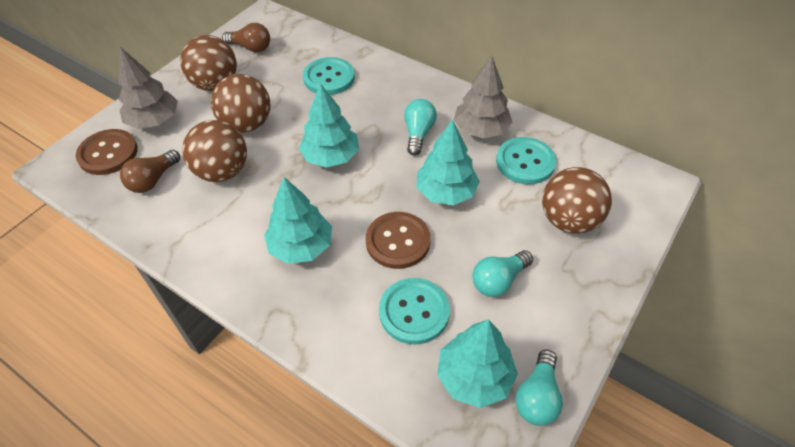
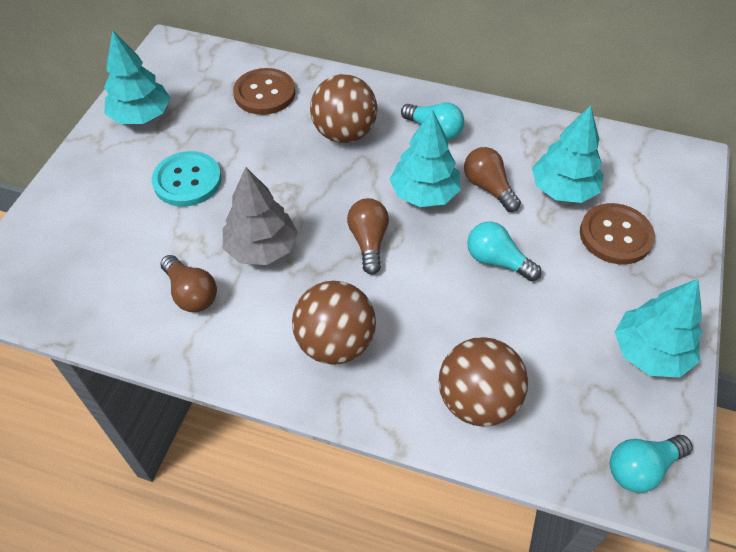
brown ball: [180,35,237,91] [182,120,247,182] [211,74,270,133] [542,167,612,234] = 4 -> [292,281,376,365] [310,74,377,143] [439,337,528,427] = 3
brown light bulb: [120,150,180,193] [222,23,270,52] = 2 -> [160,255,217,312] [347,198,389,274] [464,147,521,212] = 3
grey tree: [118,47,178,129] [454,56,512,139] = 2 -> [223,167,298,265] = 1
turquoise button: [303,57,355,95] [379,278,450,345] [496,137,556,185] = 3 -> [152,151,222,207] = 1

